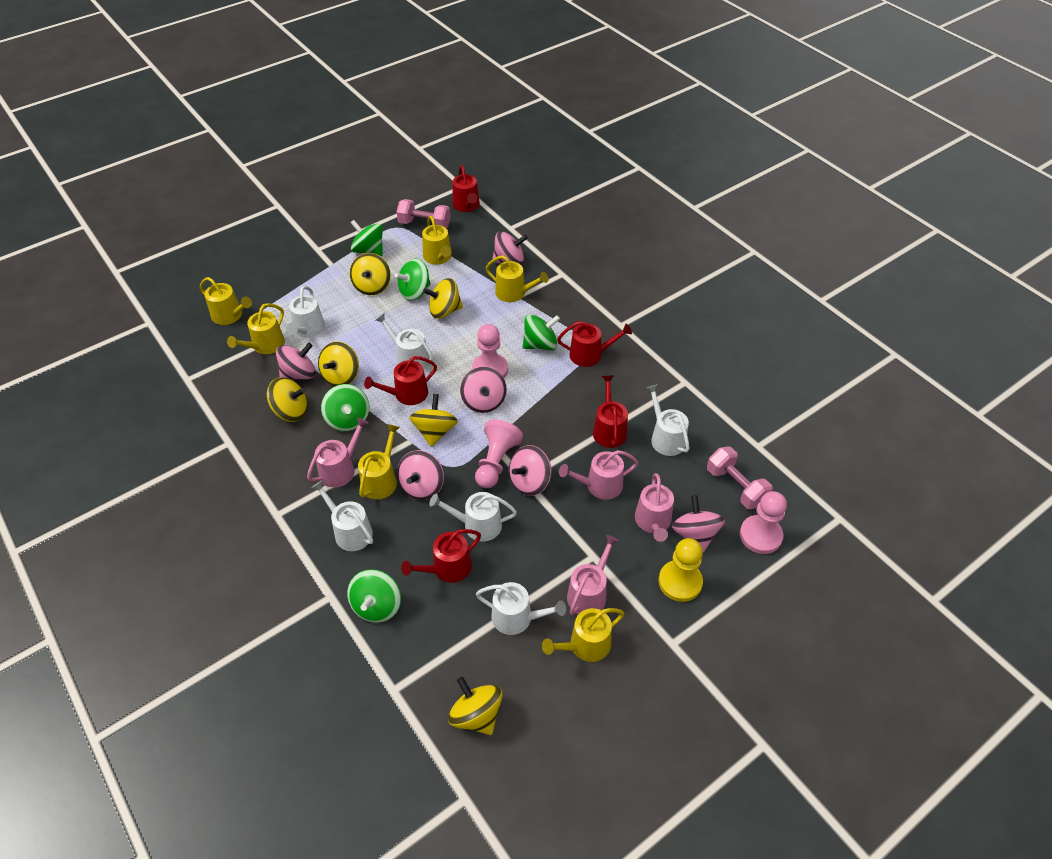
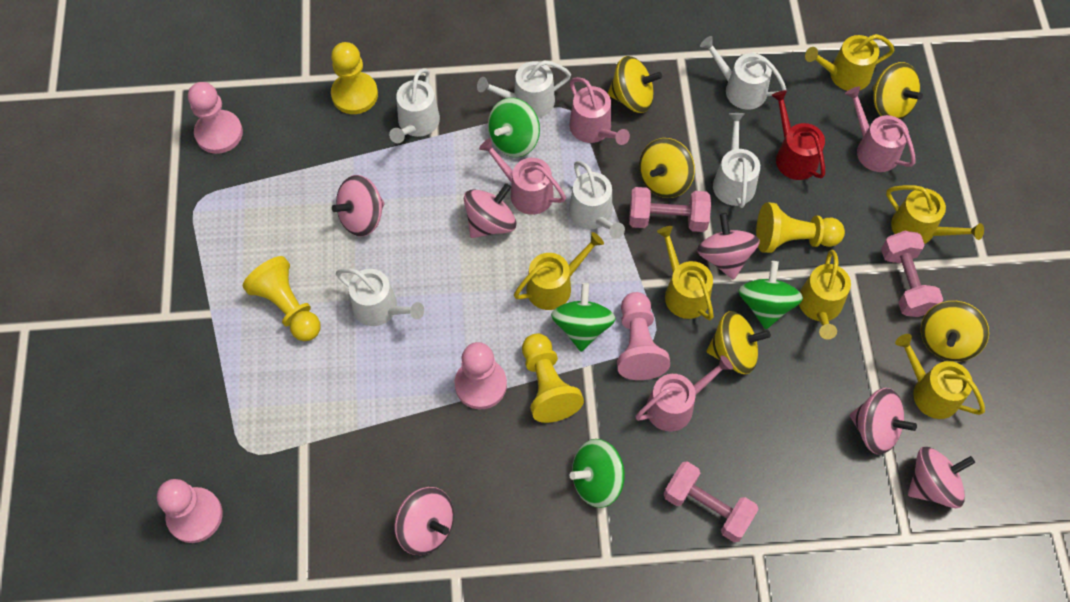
green spinning top: [321,384,369,431] [347,569,401,623] [351,220,383,256] [395,259,431,301] [523,314,560,350] = 5 -> [488,98,540,157] [551,283,616,352] [570,439,625,508] [738,261,803,329] = 4
pink dumbbell: [396,199,451,228] [707,447,772,509] = 2 -> [629,187,711,232] [664,461,759,542] [881,231,943,317] = 3
pink pawn: [472,324,508,378] [475,420,523,488] [740,491,787,554] = 3 -> [157,479,223,543] [188,82,243,154] [455,342,507,409] [617,292,670,380] = 4
red watering can: [364,356,437,405] [401,529,481,583] [453,165,480,212] [557,321,632,367] [593,375,628,448] = 5 -> [771,90,825,180] = 1
yellow pawn: [658,538,703,602] = 1 -> [243,256,320,341] [331,42,378,114] [522,333,584,423] [756,202,845,253] = 4
yellow spinning top: [267,377,308,422] [318,341,359,386] [350,253,391,295] [409,394,458,447] [423,278,463,319] [448,677,503,735] = 6 -> [608,56,662,113] [639,138,695,198] [707,311,771,374] [873,62,923,120] [921,301,989,361] = 5

